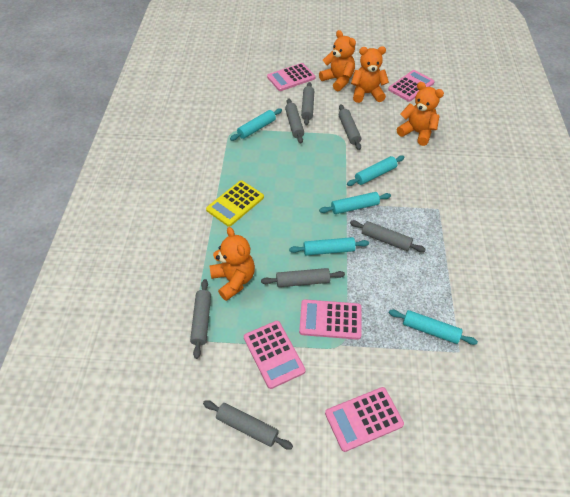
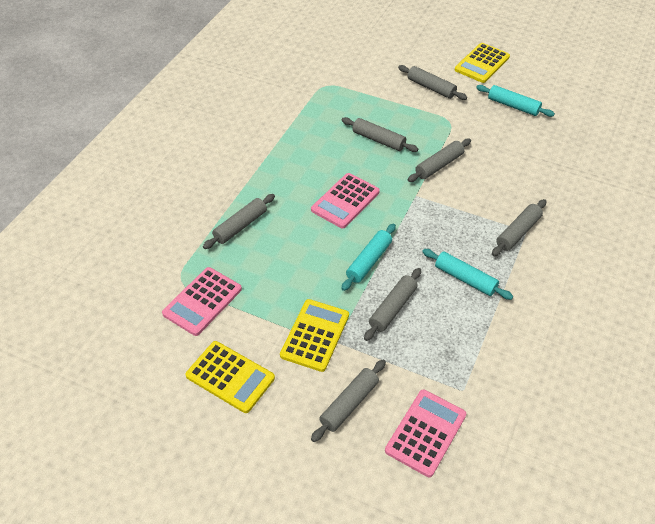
orange teddy bear: [209,227,255,301] [319,30,356,91] [351,46,389,103] [397,82,444,146] = 4 -> none = 0
pink calculator: [244,321,306,389] [267,63,316,91] [299,299,362,340] [325,387,404,452] [388,70,435,102] = 5 -> [162,267,242,336] [311,173,380,229] [385,389,466,477] = 3
turquoise rolling pin: [230,108,282,141] [289,237,369,256] [319,192,391,214] [347,155,405,186] [389,310,478,345] = 5 -> [341,224,396,291] [422,249,513,300] [476,85,555,117] = 3
yellow calculator: [206,180,264,227] = 1 -> [185,341,275,413] [280,299,349,372] [455,43,510,83] = 3

